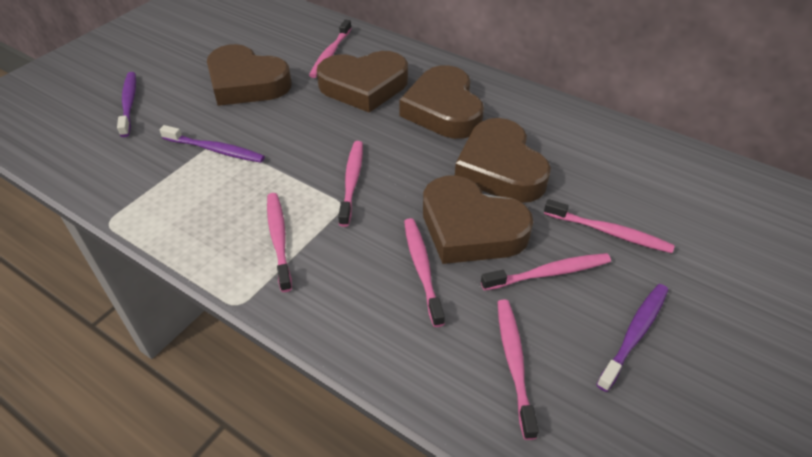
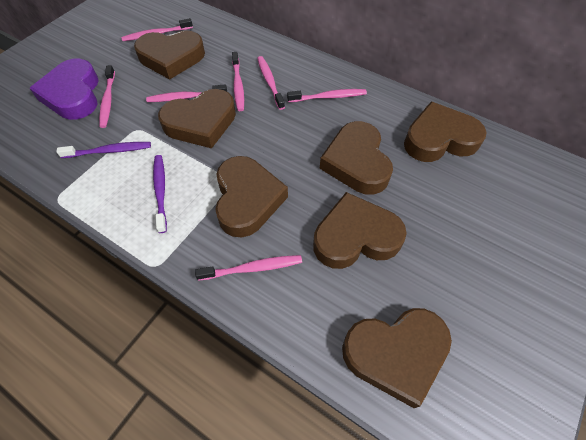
brown heart: [207,44,292,106] [317,51,408,113] [399,65,484,139] [423,175,533,264] [455,118,551,203] = 5 -> [134,30,205,80] [158,89,236,148] [215,156,288,237] [313,192,407,269] [320,121,393,195] [342,308,452,408] [404,102,487,162] = 7
purple heart: none = 0 -> [30,59,99,120] = 1
purple toothbrush: [117,72,136,137] [159,125,265,163] [596,284,668,392] = 3 -> [56,142,151,158] [153,155,167,233] = 2

